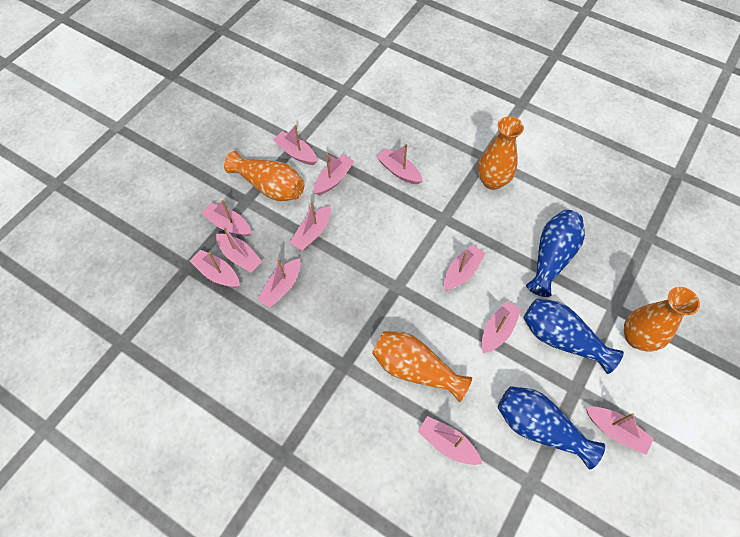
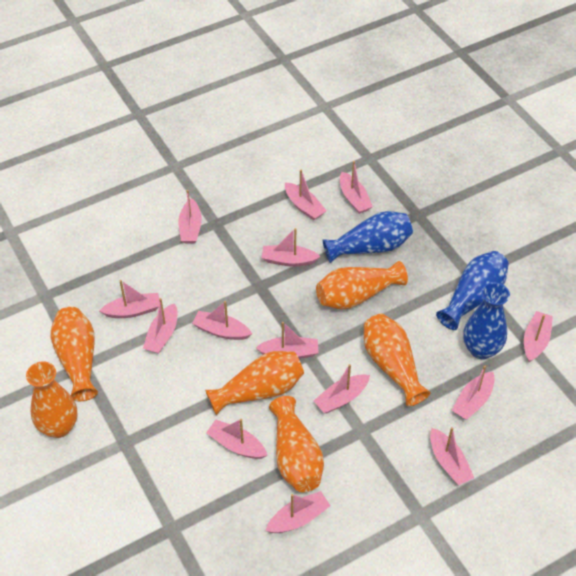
orange vase: [224,151,305,201] [372,331,472,402] [478,117,524,190] [624,287,700,352] = 4 -> [26,361,77,438] [50,307,98,402] [205,351,304,415] [269,396,324,492] [316,261,408,309] [364,314,431,406] = 6
pink boat: [190,249,240,287] [201,200,252,236] [216,227,262,272] [257,258,301,308] [273,125,317,165] [290,201,331,250] [314,153,355,195] [377,144,423,184] [418,416,482,465] [444,245,486,290] [481,301,522,353] [586,407,654,455] = 12 -> [100,280,160,318] [143,298,177,354] [179,190,202,243] [192,301,252,340] [206,419,268,459] [256,322,319,359] [262,228,321,267] [265,491,330,533] [285,169,327,220] [314,364,370,414] [340,161,373,214] [430,427,474,485] [452,366,495,420] [524,311,553,362] = 14

